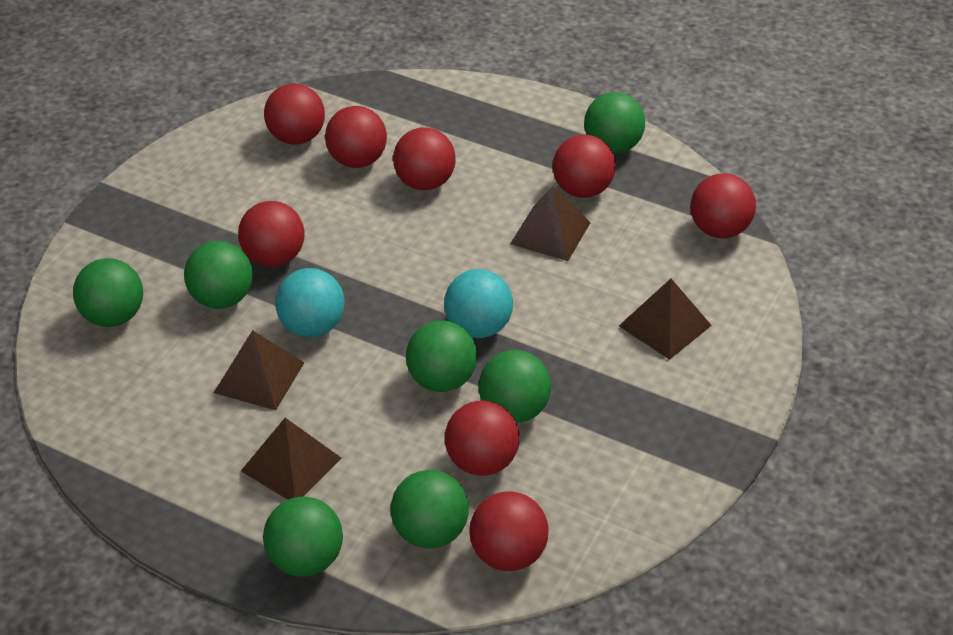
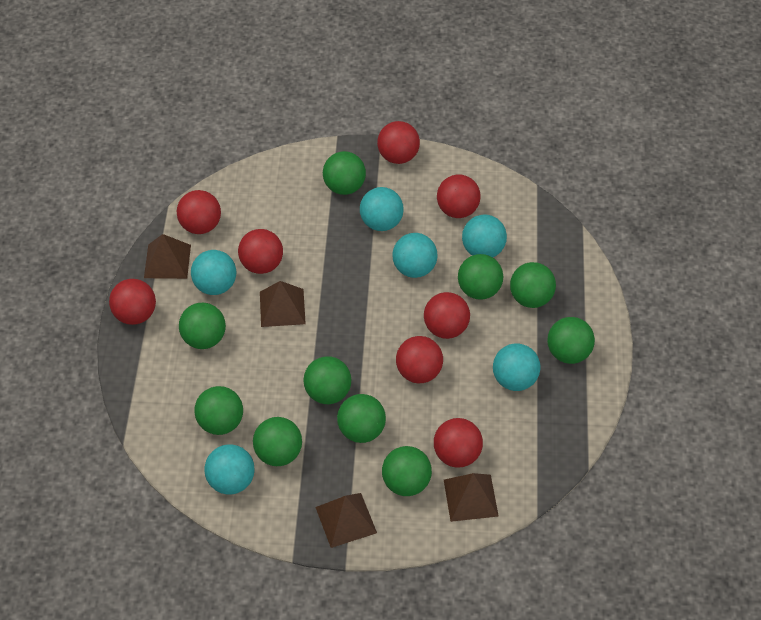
green ball: [73,258,143,327] [184,241,253,309] [263,497,343,577] [391,470,469,548] [406,320,477,392] [479,350,551,423] [584,92,645,154] = 7 -> [179,303,226,349] [194,386,243,435] [253,417,302,466] [304,356,351,404] [323,151,366,195] [337,394,386,443] [382,446,432,496] [458,254,503,300] [510,262,556,308] [547,317,595,364] = 10
turquoise ball: [275,268,345,337] [444,269,513,338] = 2 -> [191,250,236,295] [204,444,255,495] [360,187,404,231] [393,233,437,278] [462,214,507,257] [493,343,541,391] = 6

